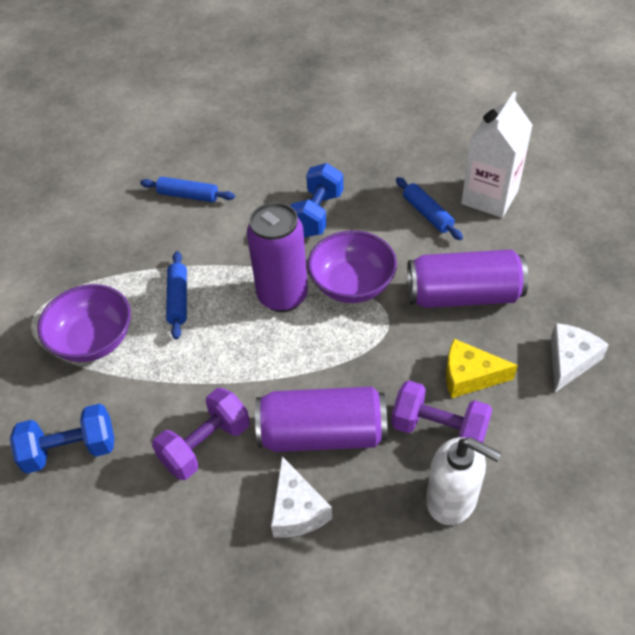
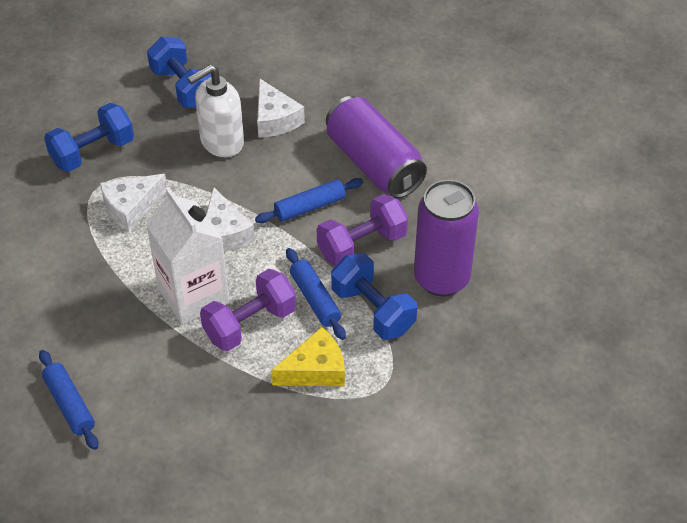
blue dumbbell: [10,404,114,474] [290,163,343,237] = 2 -> [44,103,134,172] [147,37,211,108] [331,253,417,340] = 3
purple bowl: [37,284,131,362] [307,231,397,303] = 2 -> none = 0
purple can: [247,202,308,312] [255,386,387,452] [407,249,528,308] = 3 -> [326,96,427,198] [414,180,479,296] = 2
white cheese: [271,456,332,538] [551,323,609,392] = 2 -> [100,174,167,231] [206,187,255,252] [257,78,305,138] = 3

